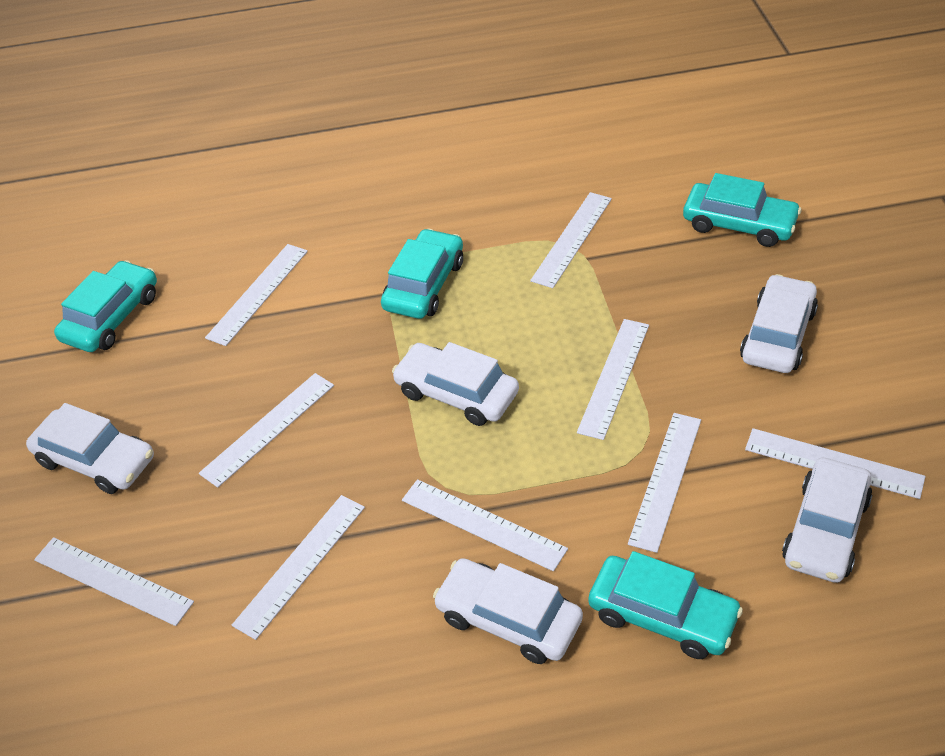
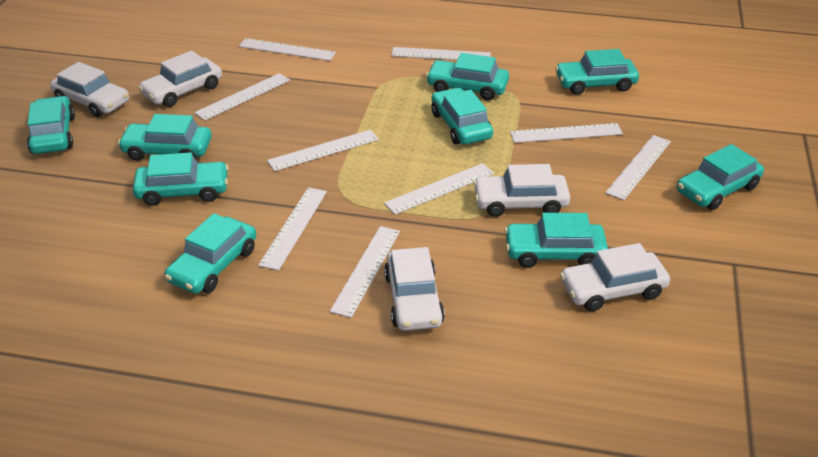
turquoise car: [54,260,157,352] [381,229,463,319] [588,551,743,659] [683,173,802,247] = 4 -> [27,96,75,154] [118,114,212,161] [133,152,229,206] [165,213,256,294] [426,53,509,100] [432,88,493,144] [504,213,608,268] [555,49,639,95] [677,144,764,210] = 9

